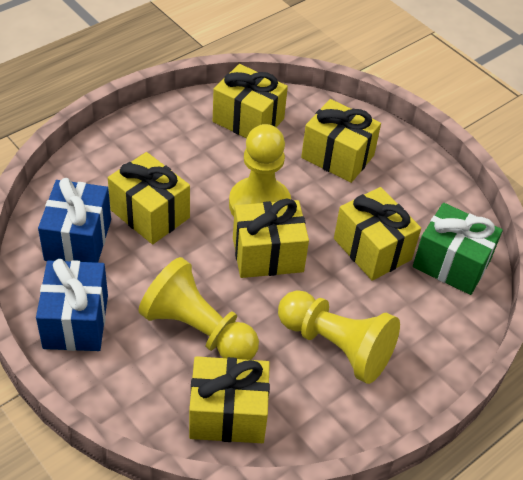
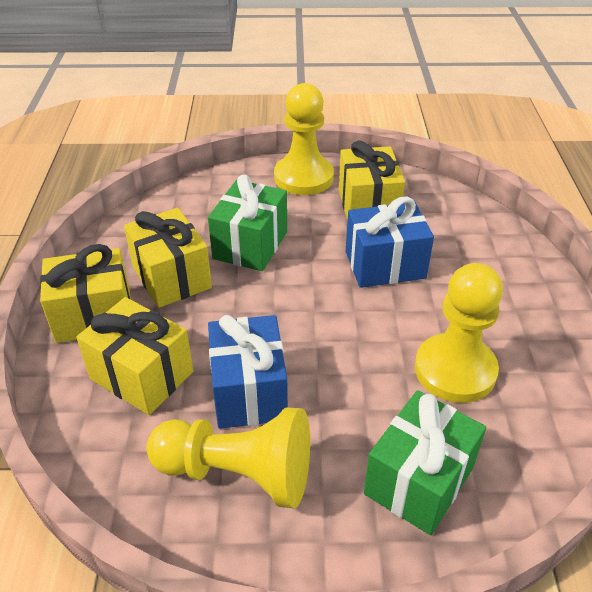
green gift: [413,203,503,295] = 1 -> [208,174,287,271] [364,390,486,535] = 2
yellow gift: [108,152,190,244] [189,356,270,443] [213,64,288,138] [233,198,309,278] [301,99,381,183] [334,187,421,281] = 6 -> [40,244,130,343] [76,297,193,415] [124,208,212,308] [339,140,405,221] = 4

